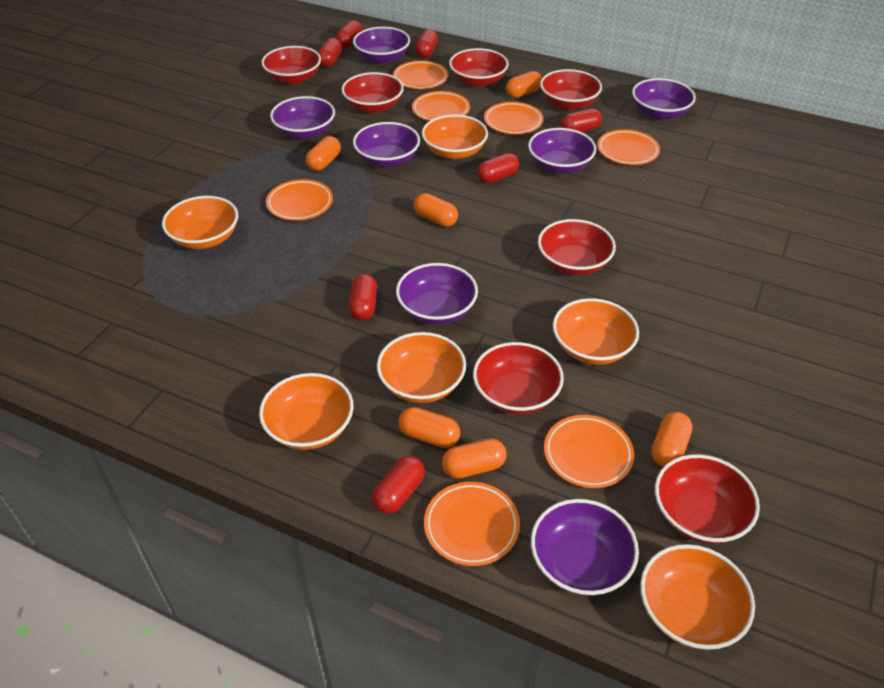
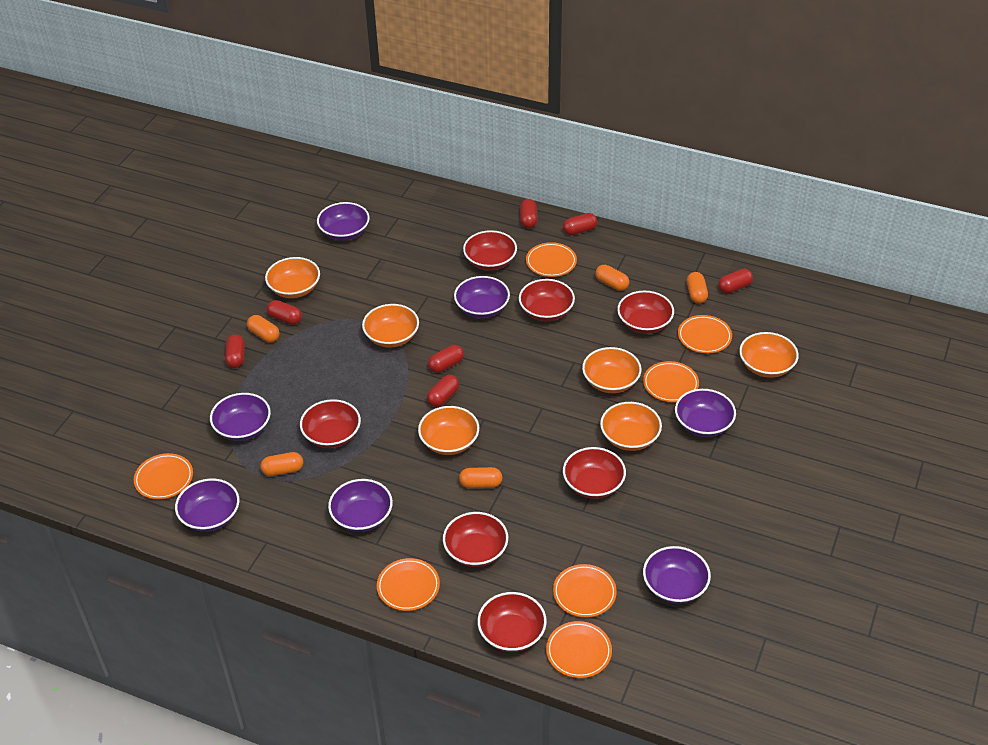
orange capsule: [306,136,341,171] [399,407,460,448] [414,193,458,227] [442,438,507,479] [506,71,542,98] [652,412,693,467] = 6 -> [247,315,279,343] [260,452,303,476] [459,467,502,488] [595,265,629,291] [687,272,708,304] = 5

